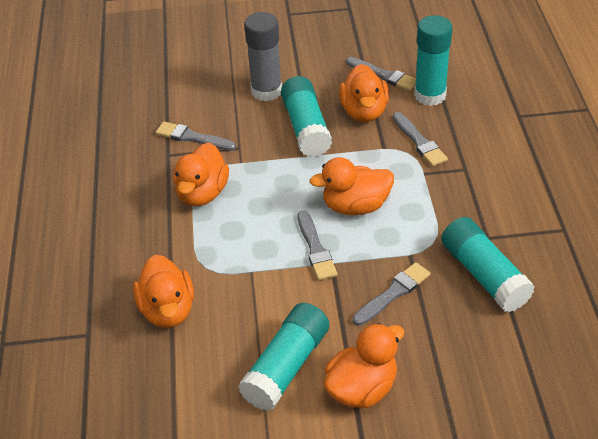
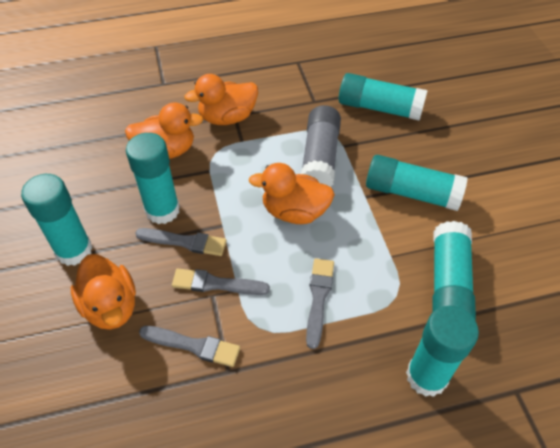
grey brush: [156,121,236,151] [297,210,338,281] [346,57,416,91] [353,262,431,326] [393,112,448,167] = 5 -> [135,228,227,256] [139,326,240,367] [172,268,270,295] [306,258,334,349] = 4
orange duck: [133,255,194,328] [173,143,229,206] [309,157,394,215] [324,323,404,408] [339,64,389,122] = 5 -> [71,254,136,330] [125,102,204,159] [184,74,258,125] [249,163,335,224] = 4
turquoise glue stick: [238,303,329,411] [281,76,332,157] [414,15,452,106] [441,217,535,312] = 4 -> [21,174,93,266] [126,133,180,224] [339,73,428,121] [366,155,468,211] [406,306,479,397] [433,221,476,320] = 6

